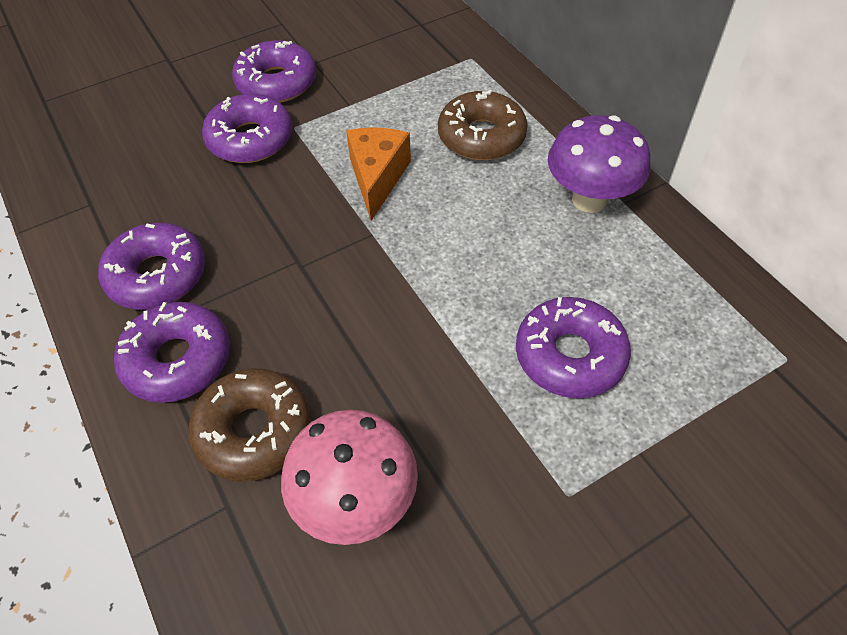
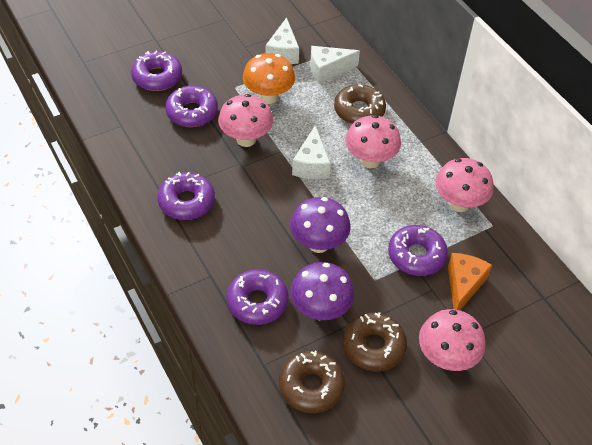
brown donut: [189,368,311,482] [438,90,528,160] = 2 -> [279,351,345,413] [334,84,386,124] [343,312,407,372] = 3
orange mushroom: none = 0 -> [243,53,295,104] = 1
pink mushroom: [281,410,418,545] = 1 -> [218,94,273,147] [345,115,401,168] [419,309,486,371] [435,158,494,212] = 4
purple mushroom: [548,115,650,213] = 1 -> [290,197,351,253] [290,262,354,320] = 2
white cheese: none = 0 -> [265,17,299,64] [292,125,331,179] [310,46,360,83] = 3

